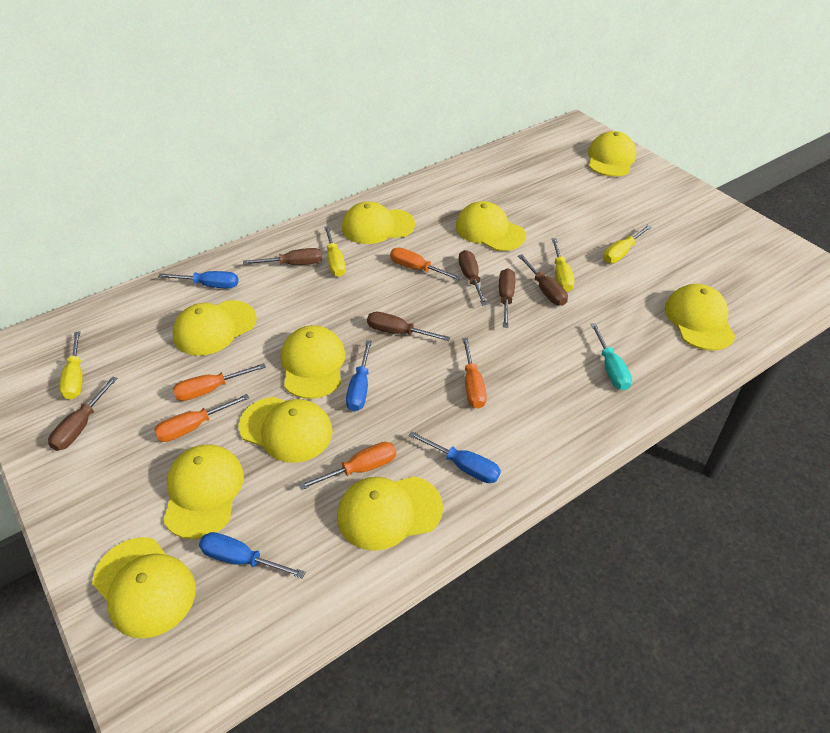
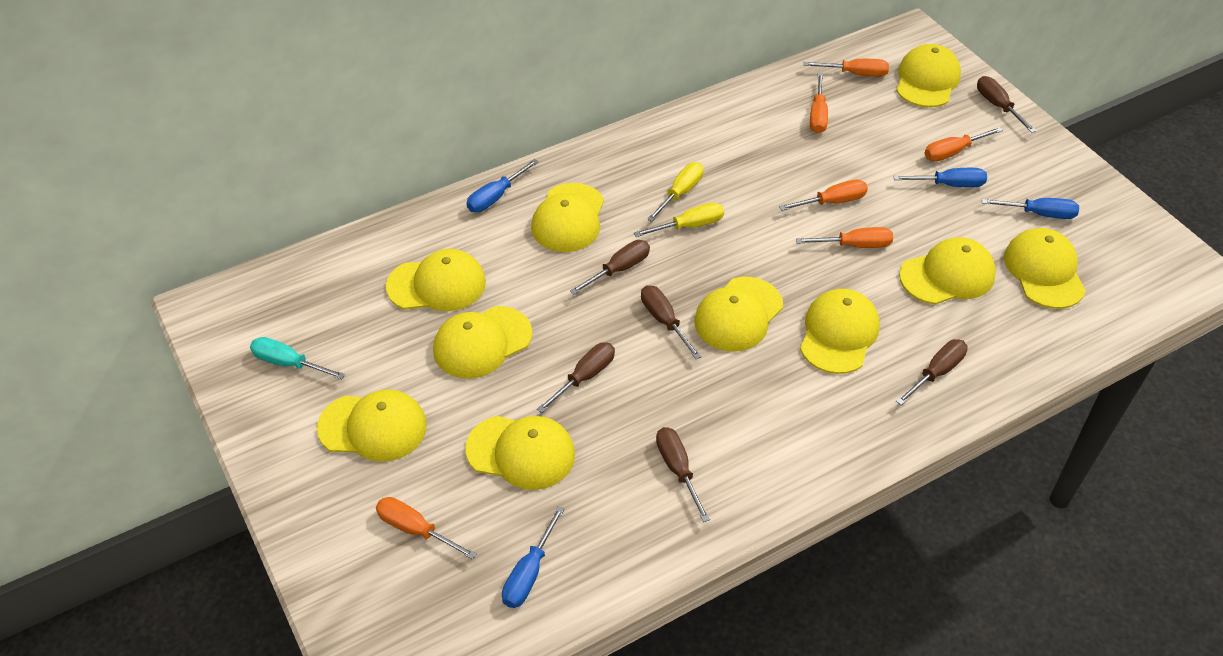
orange screwdriver: [154,394,249,442] [173,363,266,401] [299,442,396,490] [390,248,462,280] [462,338,487,409] = 5 -> [376,497,477,560] [779,180,868,211] [796,227,893,248] [803,59,889,77] [810,73,828,133] [924,127,1003,161] = 6
yellow screwdriver: [59,331,83,400] [324,226,346,277] [552,238,575,292] [603,225,652,263] = 4 -> [634,202,724,237] [647,162,704,222] = 2

